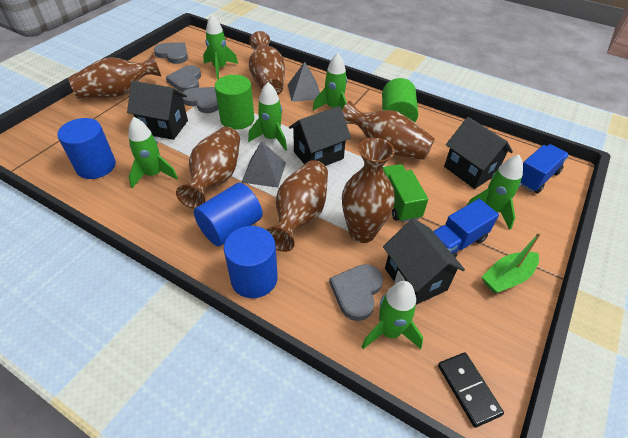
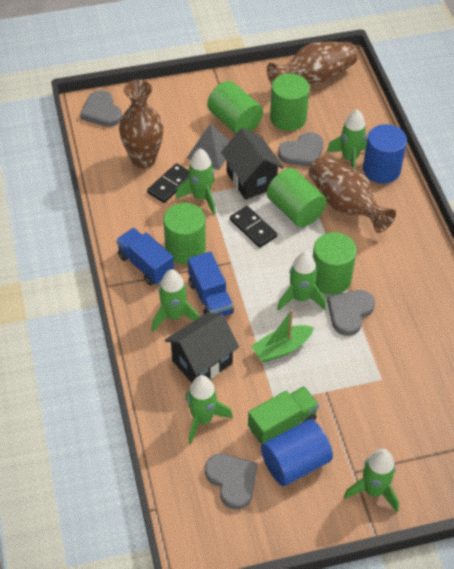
black domino: [438,352,504,428] = 1 -> [147,163,189,203] [230,206,277,248] = 2
black house: [127,81,188,140] [289,106,351,166] [383,218,465,305] [444,117,513,189] = 4 -> [165,313,239,383] [221,128,284,200] = 2
blue cylinder: [57,118,116,179] [194,183,263,246] [224,226,278,298] = 3 -> [261,419,333,486] [363,124,407,183] = 2
brown vase: [68,54,162,98] [176,127,240,209] [249,31,285,95] [266,160,328,252] [342,100,435,160] [342,138,395,243] = 6 -> [119,79,163,169] [267,42,357,85] [308,156,396,233] = 3
green cylinder: [215,75,254,130] [382,78,418,122] = 2 -> [163,203,206,264] [207,81,263,134] [267,168,327,227] [270,73,309,131] [313,232,356,295] = 5
grey pyramid: [241,141,286,188] [288,62,320,102] = 2 -> [187,124,230,170] = 1

